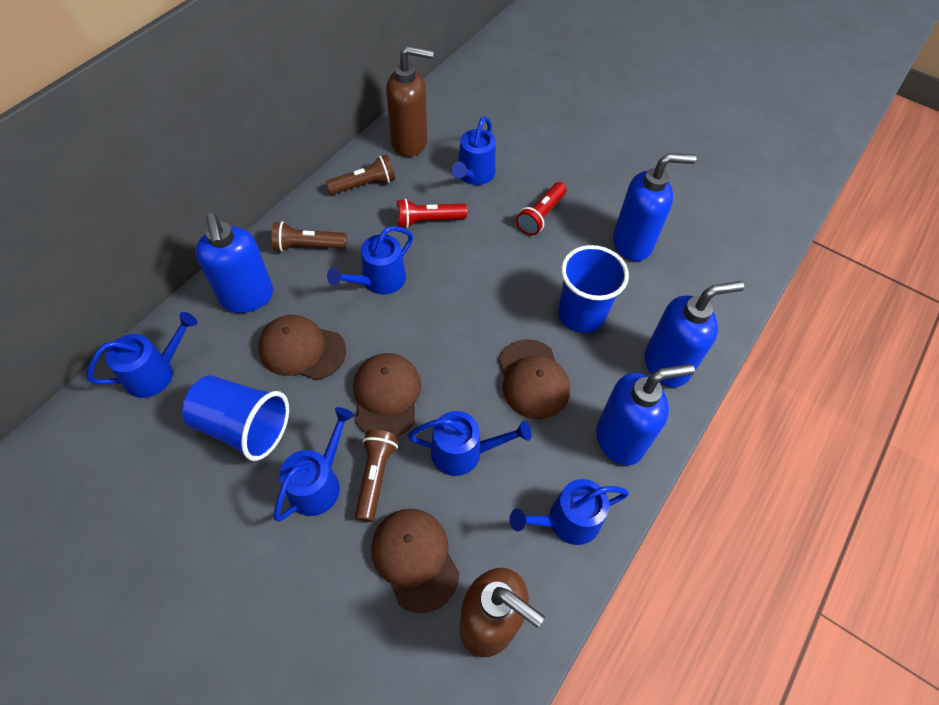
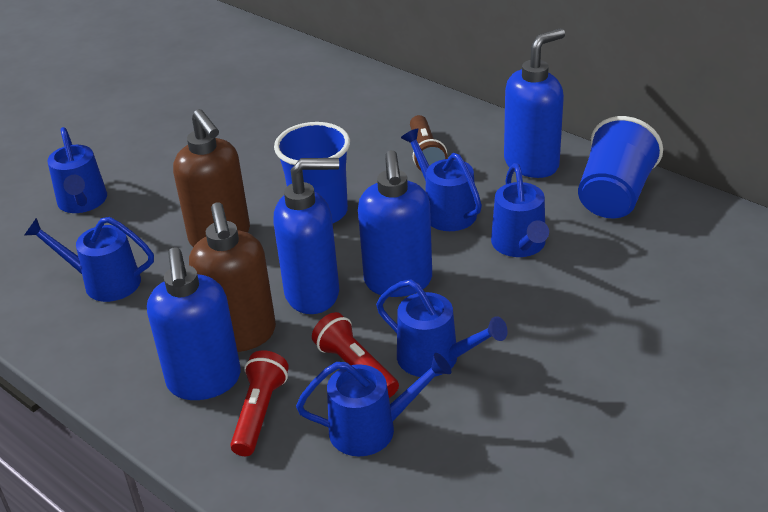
brown cap: [258,315,346,380] [353,353,421,436] [371,509,460,613] [498,339,570,419] = 4 -> none = 0
brown flashlight: [272,221,347,252] [326,154,395,195] [355,429,398,522] = 3 -> [410,115,448,171] = 1

